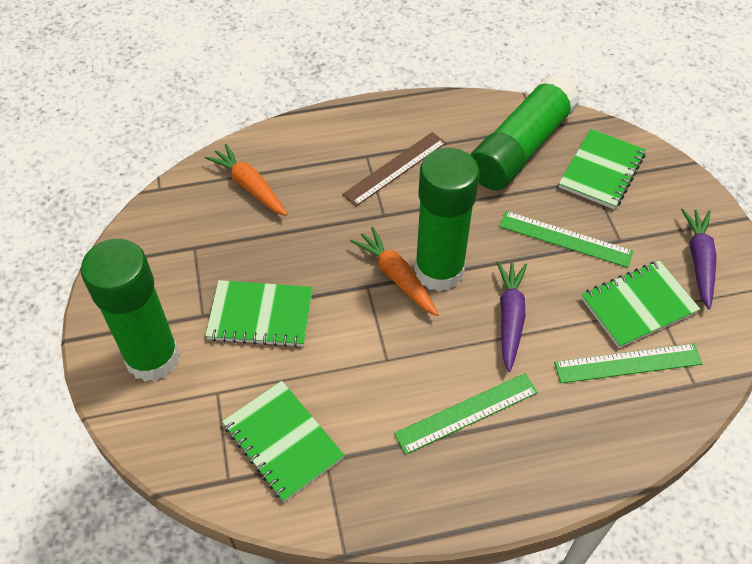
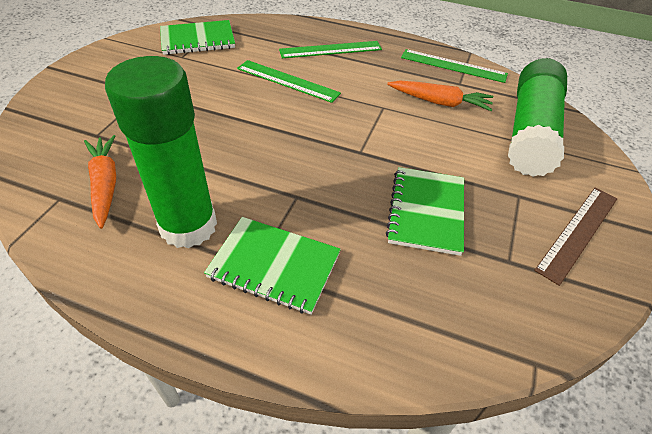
green glue stick: [81,239,180,382] [414,148,479,292] [470,74,580,190] = 3 -> [105,56,217,248] [508,58,567,177] = 2
green notebook: [205,280,313,348] [222,381,345,502] [559,129,646,209] [581,261,700,348] = 4 -> [160,20,235,55] [204,217,341,315] [386,167,464,256] = 3
purple carrot: [497,261,527,372] [681,208,716,309] = 2 -> none = 0

